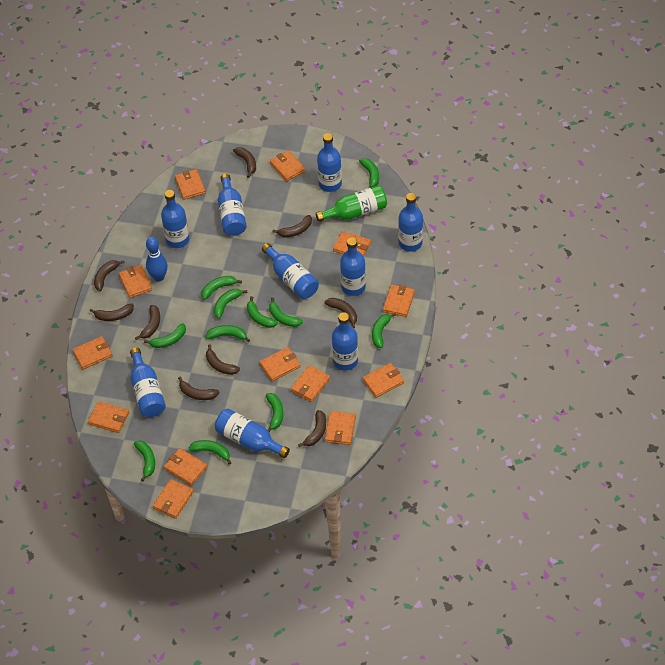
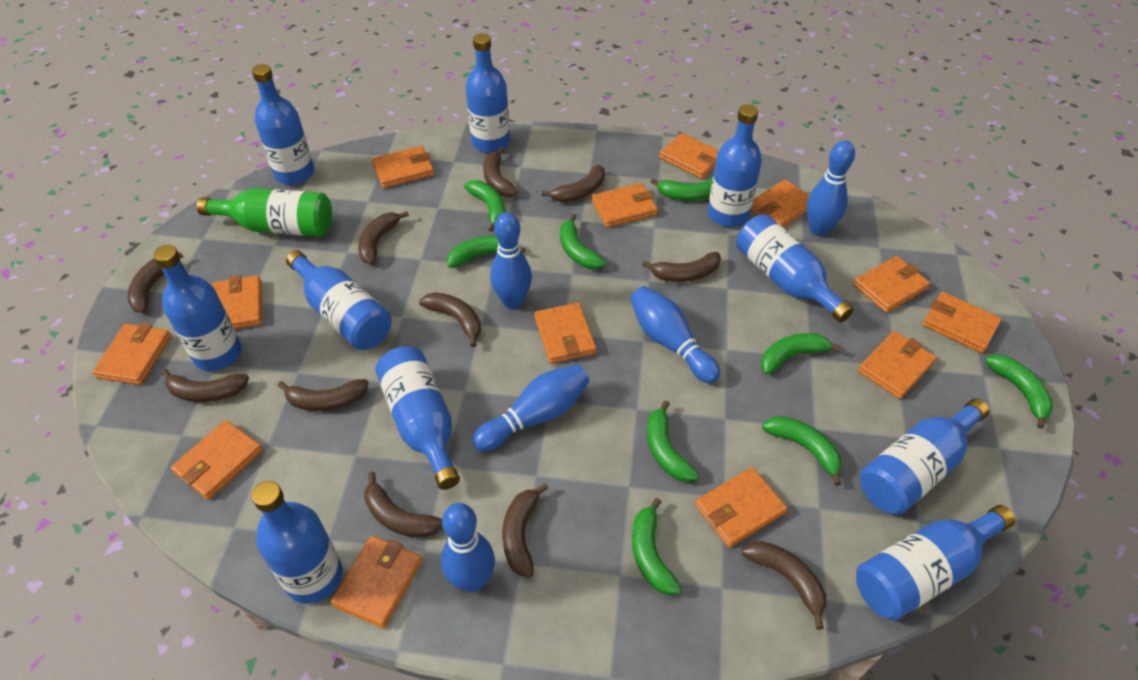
blue bottle: [130,348,166,417] [161,190,189,248] [215,408,290,458] [218,174,247,236] [262,243,319,299] [317,133,342,192] [332,312,358,370] [340,237,366,296] [398,193,423,252] = 9 -> [153,245,242,371] [252,64,314,185] [252,481,343,604] [286,250,392,350] [375,346,460,490] [465,34,510,153] [708,104,762,227] [736,214,854,323] [856,505,1015,620] [860,398,990,515] = 10
blue bowling pin: [146,237,168,282] = 1 -> [441,503,495,592] [473,364,589,451] [490,212,532,309] [630,286,720,384] [806,140,855,236] = 5
brown banana: [90,304,134,321] [94,260,125,291] [135,305,160,340] [178,377,219,400] [206,344,240,375] [233,147,256,178] [272,215,312,237] [298,410,326,447] [324,298,357,328] = 9 -> [127,252,183,313] [161,369,249,402] [278,379,369,411] [358,211,409,264] [364,472,442,537] [419,292,481,347] [483,147,518,197] [502,483,548,577] [542,165,605,202] [642,252,721,282] [742,541,826,630] = 11
green banana: [134,440,155,481] [144,323,186,348] [188,440,231,465] [201,276,242,300] [206,325,250,342] [214,289,248,319] [247,296,278,328] [266,393,283,432] [269,297,303,327] [359,158,379,188] [372,313,396,348] = 11 -> [447,236,525,268] [464,180,506,232] [560,214,606,269] [632,498,681,595] [647,400,699,482] [650,178,713,200] [761,333,842,374] [762,416,842,486] [985,354,1053,429] = 9

